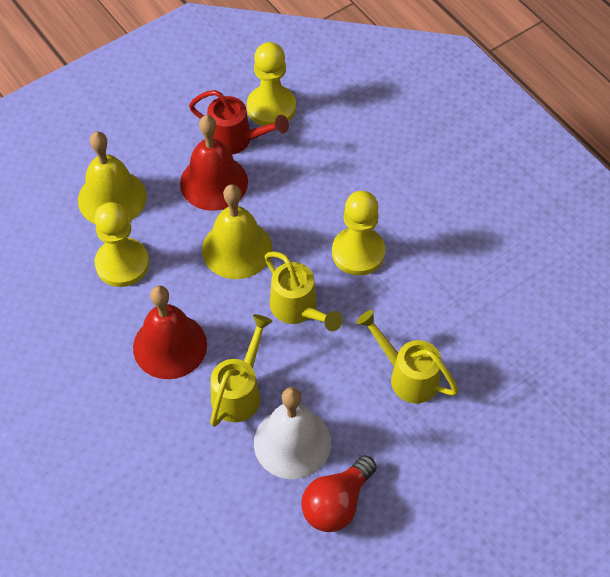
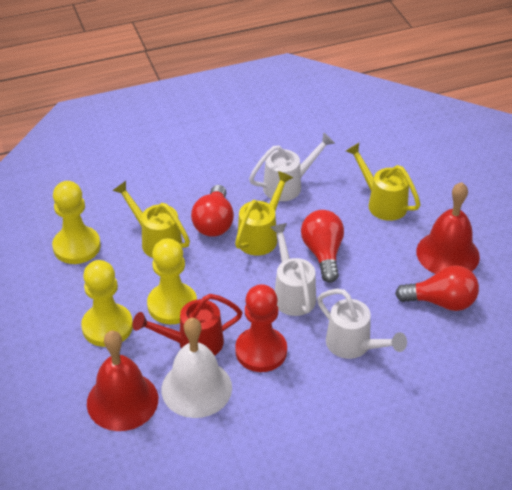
red light bulb: [301,455,377,532] = 1 -> [191,185,234,237] [301,210,344,283] [395,265,479,311] = 3
red pawn: none = 0 -> [235,284,287,372] = 1
white watering can: none = 0 -> [249,132,335,201] [270,223,316,316] [317,289,407,359] = 3
yellow bell: [78,131,147,224] [202,184,272,279] = 2 -> none = 0

